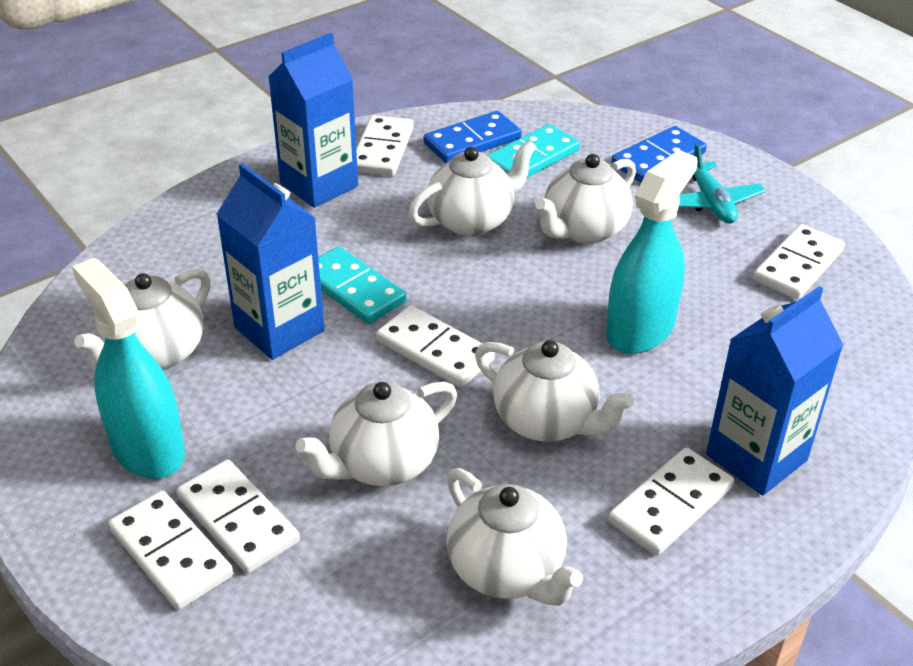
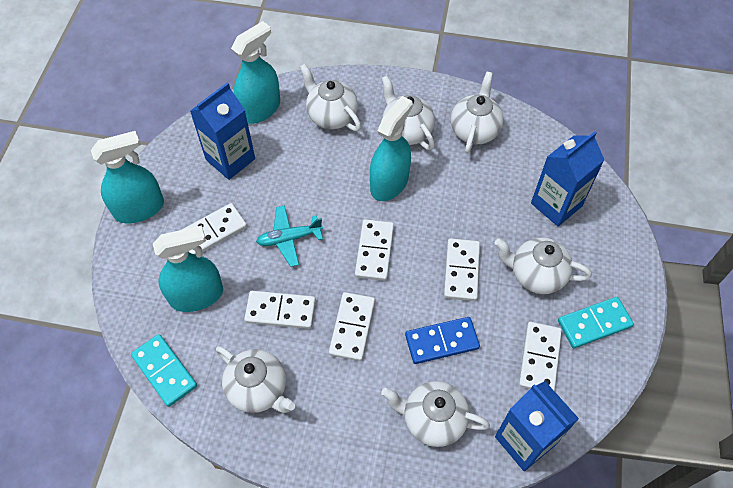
blue domino: [424,111,522,163] [611,126,707,183] = 2 -> [405,317,480,364] = 1
turquoise spray bottle: [72,258,185,479] [606,150,698,354] = 2 -> [91,131,164,224] [153,226,223,312] [231,21,280,124] [370,96,413,201] = 4

